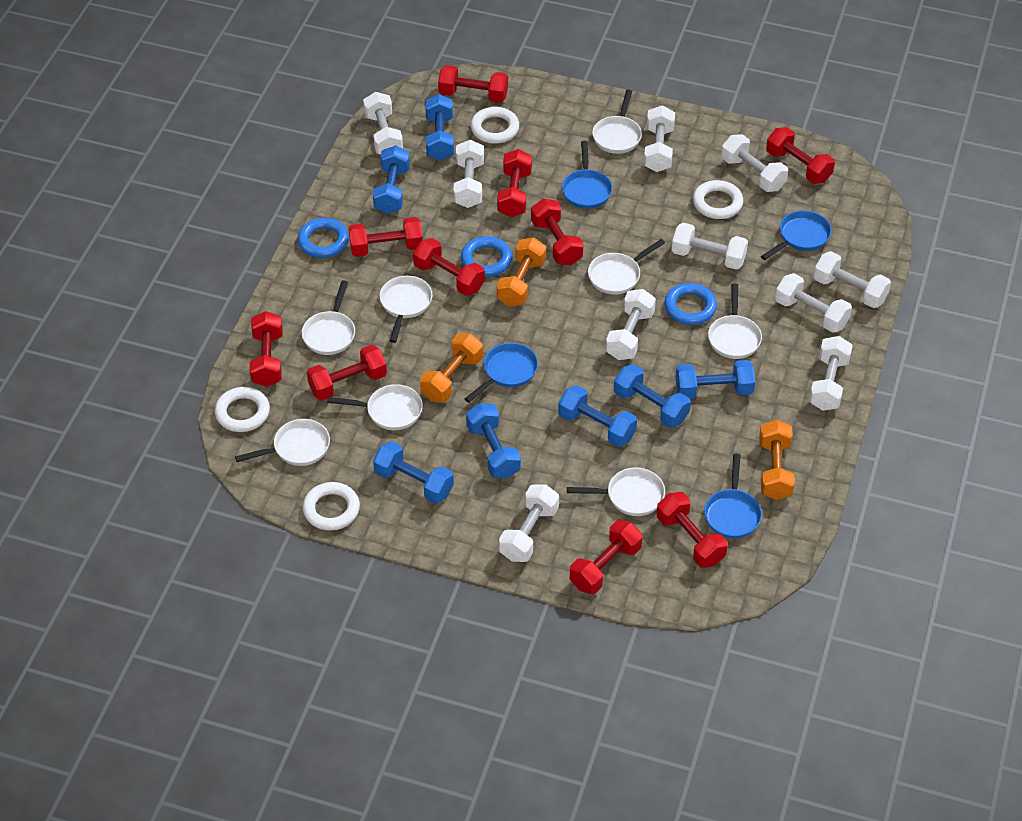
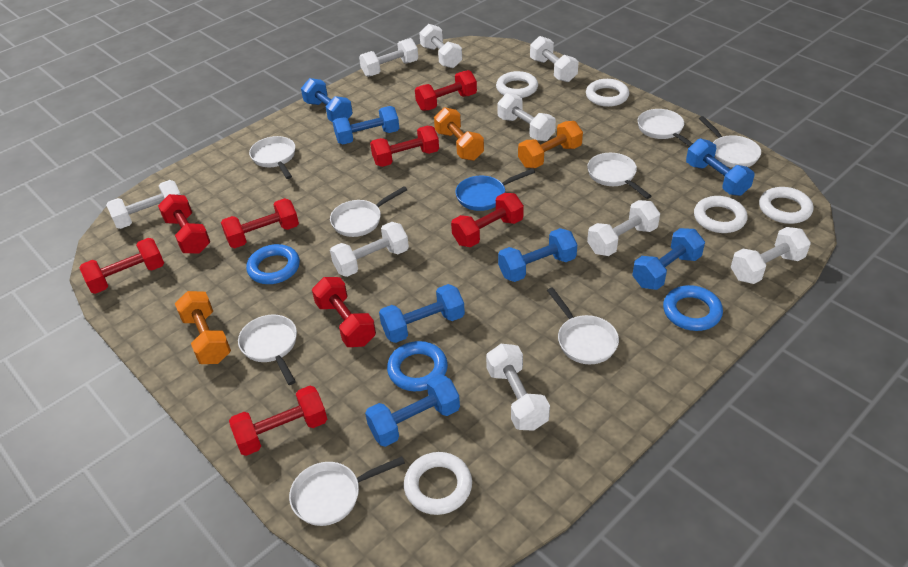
blue pan: [465,343,538,403] [562,141,612,209] [704,454,762,539] [761,210,831,260] = 4 -> [455,168,535,211] = 1
red dumbbell: [249,311,283,387] [307,345,387,401] [349,217,423,257] [413,238,485,296] [438,65,508,103] [497,149,532,217] [531,199,584,265] [570,520,643,594] [657,492,728,568] [766,127,835,184] = 10 -> [79,238,164,294] [158,194,210,254] [221,198,299,248] [229,386,327,456] [312,277,376,347] [370,126,439,167] [415,70,477,111] [451,193,524,247] = 8
white dumbbell: [363,92,403,154] [454,140,484,208] [499,485,559,562] [606,289,656,360] [644,106,675,172] [672,223,748,270] [721,134,788,192] [775,273,852,333] [809,336,853,411] [813,251,891,308] = 10 -> [106,180,181,229] [330,222,409,277] [359,38,418,77] [419,24,462,68] [486,344,550,431] [497,93,556,141] [530,36,579,82] [587,200,660,256] [731,227,811,284] = 9
white ring: [215,387,270,432] [303,482,360,531] [471,107,519,144] [693,180,743,219] = 4 -> [404,452,472,515] [496,71,538,98] [586,79,629,107] [694,196,748,233] [759,187,813,224] = 5

